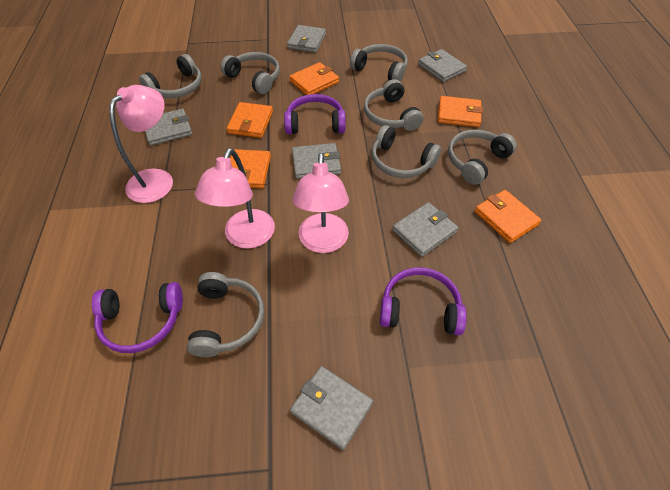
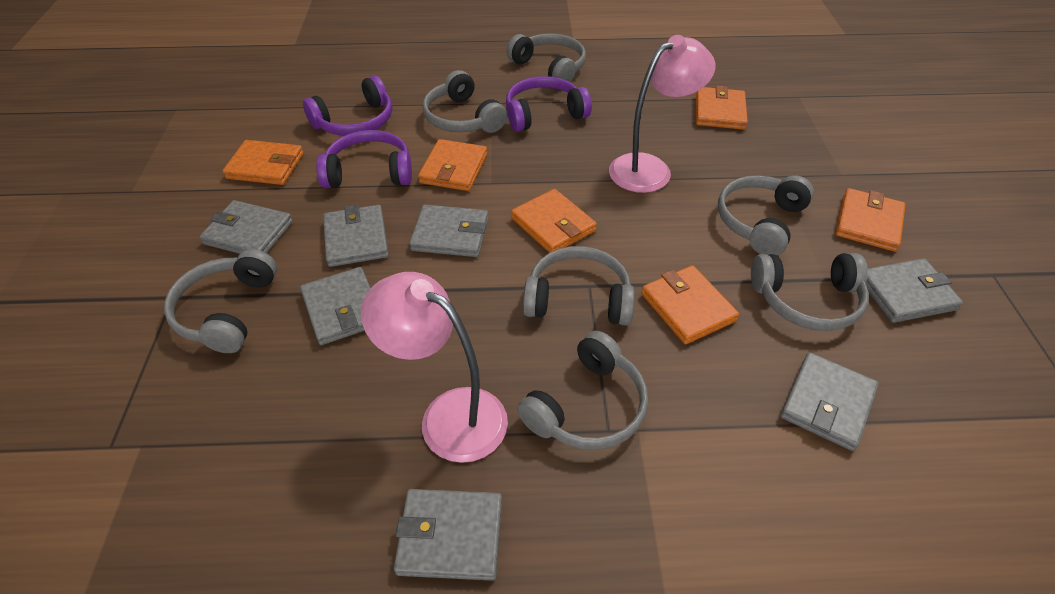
grey wallet: [145,109,192,146] [287,25,326,53] [290,366,373,450] [292,143,341,179] [392,202,459,257] [418,49,467,82] = 6 -> [200,200,293,254] [300,267,371,345] [323,205,389,267] [394,489,502,581] [409,205,488,257] [780,352,879,451] [866,258,963,323] = 7
orange wallet: [227,102,273,138] [230,149,271,188] [289,62,339,95] [438,96,483,127] [475,190,541,243] = 5 -> [223,140,304,185] [418,139,487,191] [511,189,597,253] [641,265,739,344] [696,86,748,130] [835,188,906,252] = 6
pink lamp: [109,85,173,203] [195,148,275,249] [292,153,349,253] = 3 -> [361,272,508,463] [609,35,716,193] = 2

